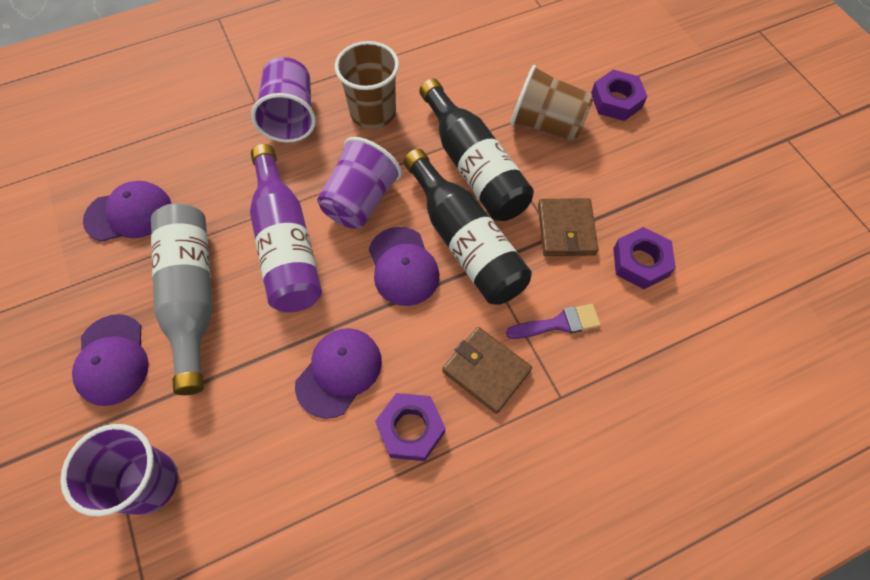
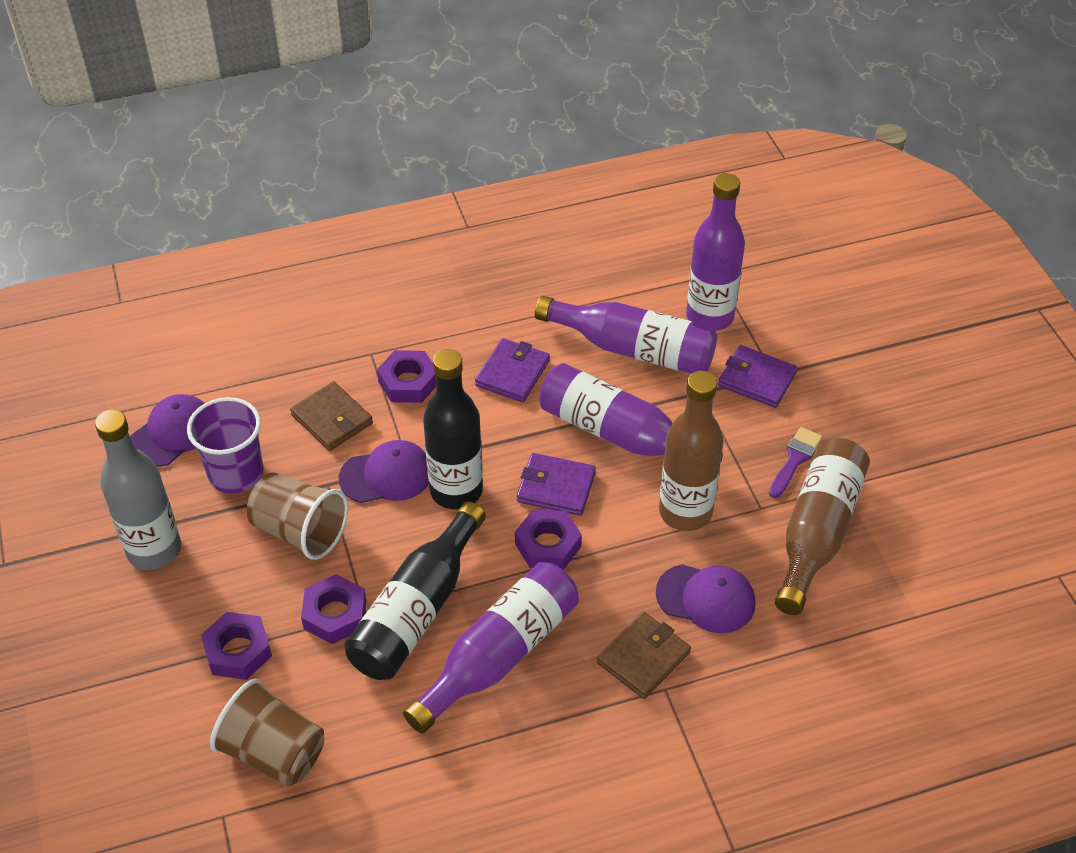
brown bottle: none = 0 -> [659,371,723,531] [775,438,870,615] = 2
purple bottle: [250,144,322,312] = 1 -> [403,562,579,734] [535,296,717,374] [539,363,723,461] [686,173,745,331] = 4
purple cap: [72,314,149,406] [83,181,171,242] [295,328,382,419] [369,227,440,306] = 4 -> [130,394,205,467] [339,440,429,503] [656,564,755,633] = 3
purple cup: [60,424,178,516] [251,57,316,143] [317,137,402,229] = 3 -> [187,397,263,493] = 1
purple nut: [375,393,445,461] [591,70,647,121] [613,227,676,289] = 3 -> [201,612,272,680] [301,574,366,644] [377,350,436,403] [515,509,582,570] = 4
purple wallet: none = 0 -> [475,338,550,402] [517,453,596,516] [718,345,797,408] = 3

